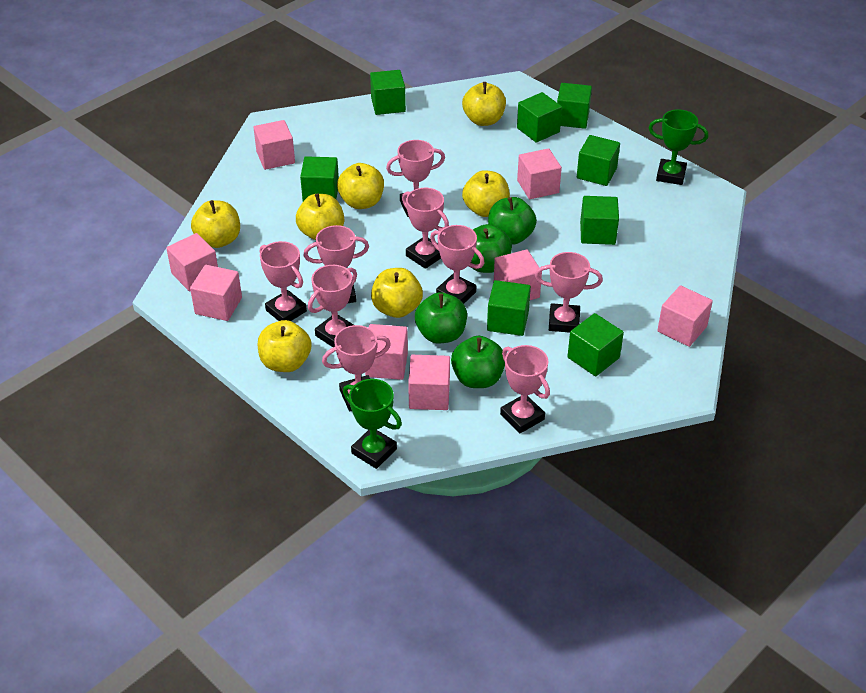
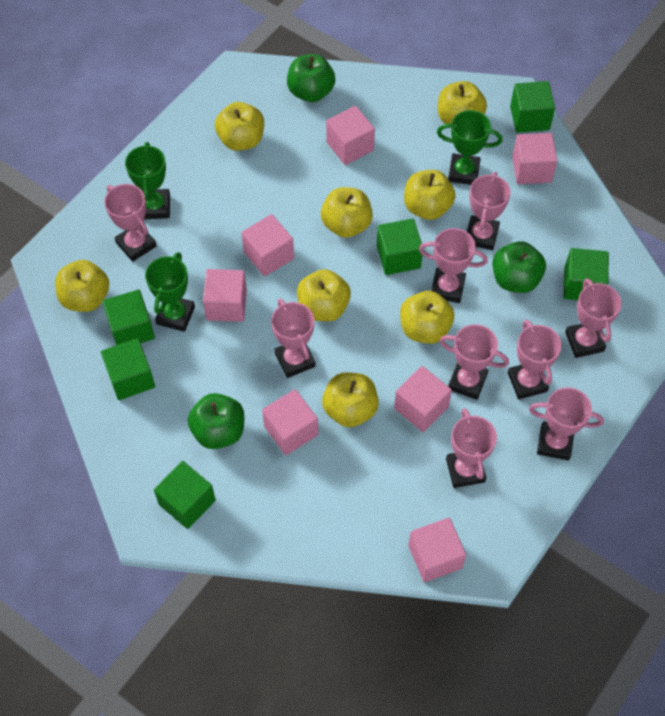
green apple: [415,292,467,343] [451,336,505,388] [471,224,512,273] [488,197,537,245] = 4 -> [188,393,244,449] [287,54,335,102] [492,241,546,293] = 3
green cube: [300,156,339,201] [370,70,406,115] [487,280,531,336] [517,92,562,143] [557,83,592,129] [567,313,624,376] [577,135,620,186] [580,196,619,245] = 8 -> [101,338,155,400] [103,290,155,345] [154,461,216,529] [377,218,422,275] [510,81,555,133] [563,248,609,300] = 6
green trophy: [343,379,402,469] [649,109,708,185] = 2 -> [125,142,170,219] [145,252,195,332] [437,110,502,185] = 3
pink cube: [166,233,218,292] [190,265,242,321] [253,120,295,170] [365,324,408,380] [408,355,450,410] [494,249,542,300] [517,148,562,199] [657,285,713,347] = 8 -> [203,269,247,322] [242,214,294,277] [262,389,318,455] [326,106,375,165] [394,366,452,432] [408,518,466,582] [512,133,557,184] = 7
yellow apple: [191,200,240,248] [258,320,312,372] [296,194,344,240] [337,163,384,209] [371,268,423,318] [462,82,506,126] [462,170,510,217] = 7 -> [55,260,109,312] [215,102,264,151] [297,269,351,321] [321,187,373,238] [322,372,379,427] [400,291,454,344] [404,170,455,220] [438,81,487,124] = 8

